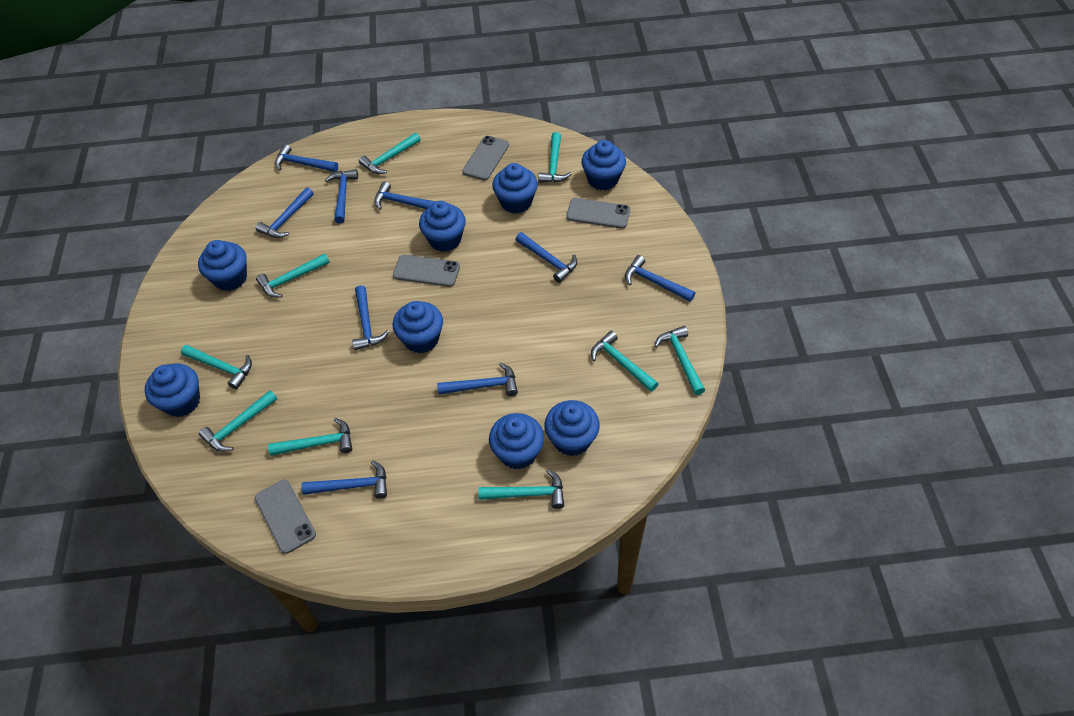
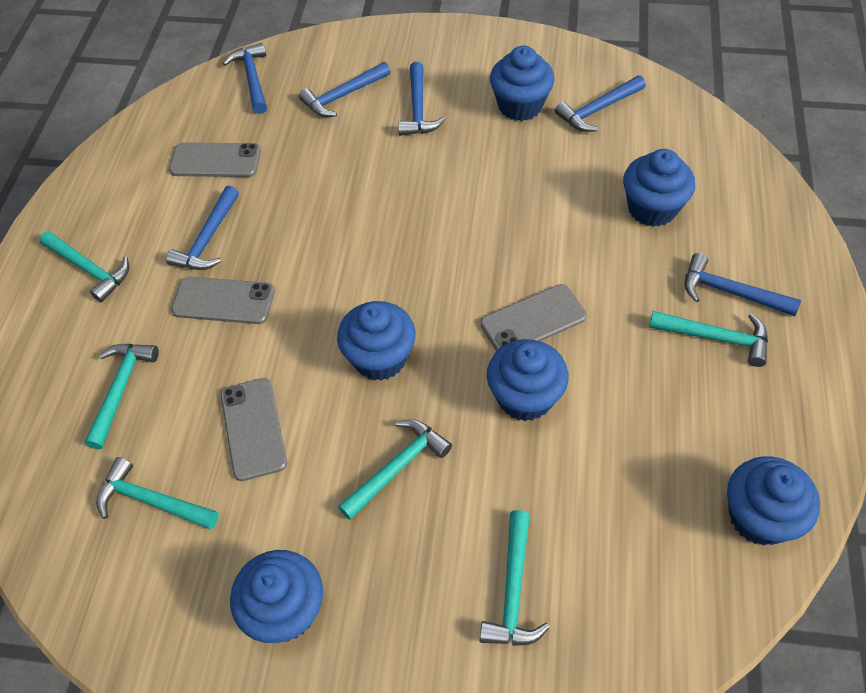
blue cupcake: [145,363,200,417] [198,240,247,291] [393,301,443,353] [419,201,466,252] [489,413,544,470] [492,163,538,214] [545,400,600,456] [581,140,626,190] = 8 -> [230,550,323,643] [337,301,416,381] [487,339,568,422] [490,46,555,121] [623,149,695,227] [727,456,820,546] = 6
blue hammer: [256,187,314,238] [275,144,338,172] [301,460,387,499] [325,169,358,223] [352,285,389,350] [374,182,436,210] [437,362,518,396] [515,232,577,283] [625,255,695,302] = 9 -> [166,186,239,270] [223,43,267,114] [299,62,391,117] [398,62,445,136] [555,75,646,132] [684,253,801,316] = 6
turquoise hammer: [181,345,252,390] [199,390,277,452] [256,253,330,298] [268,418,352,456] [359,133,421,174] [478,469,564,509] [538,132,571,183] [591,331,658,392] [654,326,705,395] = 9 -> [39,231,129,302] [85,344,159,449] [96,457,219,529] [338,419,452,520] [480,510,550,646] [649,311,768,367] = 6

